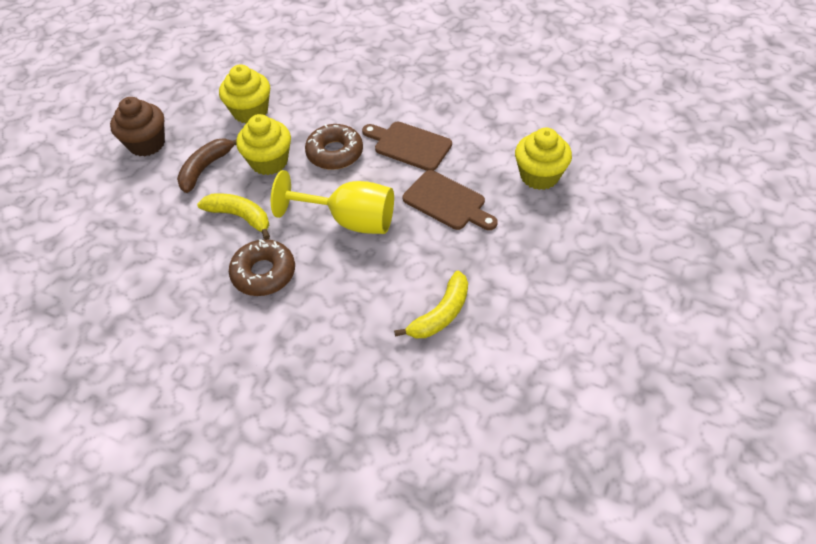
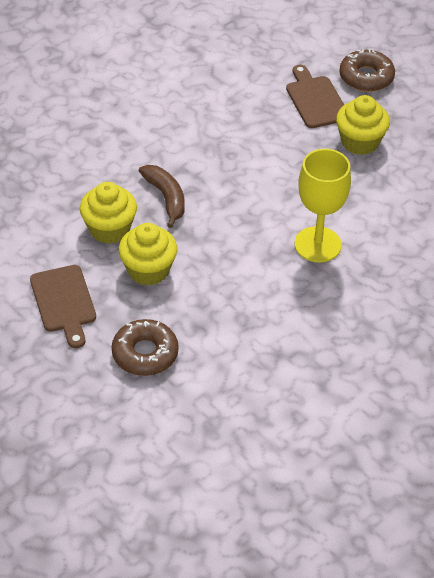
brown cupcake: [110,97,165,157] = 1 -> none = 0
yellow banana: [197,193,270,239] [394,271,468,338] = 2 -> none = 0

